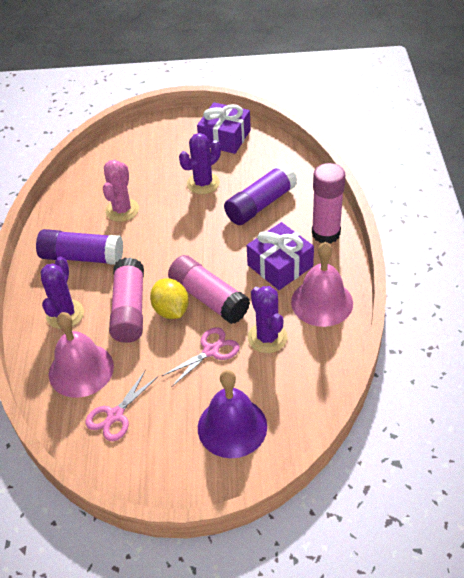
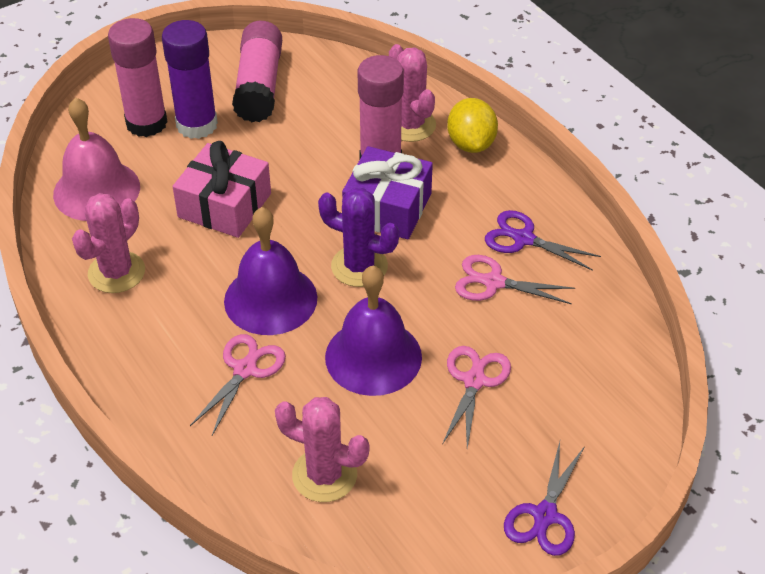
pink bell: [49,312,114,398] [291,242,353,327] = 2 -> [53,97,140,221] = 1
pink cactus: [103,160,139,222] = 1 -> [72,193,145,293] [275,397,369,502] [389,44,436,142] = 3
pink gift: none = 0 -> [173,141,271,238] = 1
pink scissors: [85,370,158,441] [162,327,240,386] = 2 -> [190,334,286,435] [442,346,511,448] [455,255,575,304] = 3
purple bell: [198,370,267,458] = 1 -> [224,207,317,335] [325,266,422,396] = 2
purple cactus: [41,257,84,329] [179,133,221,194] [248,286,287,353] = 3 -> [318,188,399,287] = 1
purple gift: [197,102,251,154] [247,222,314,290] = 2 -> [342,146,433,239] = 1
purple glue stick: [36,229,123,265] [224,163,297,225] = 2 -> [162,20,218,139] = 1
purple scissors: none = 0 -> [485,210,601,271] [504,442,585,556] = 2

